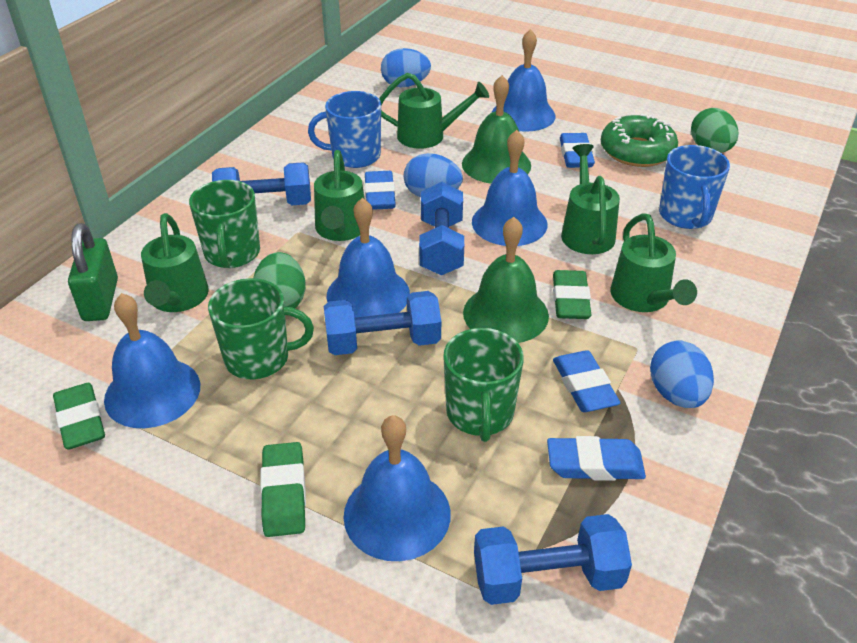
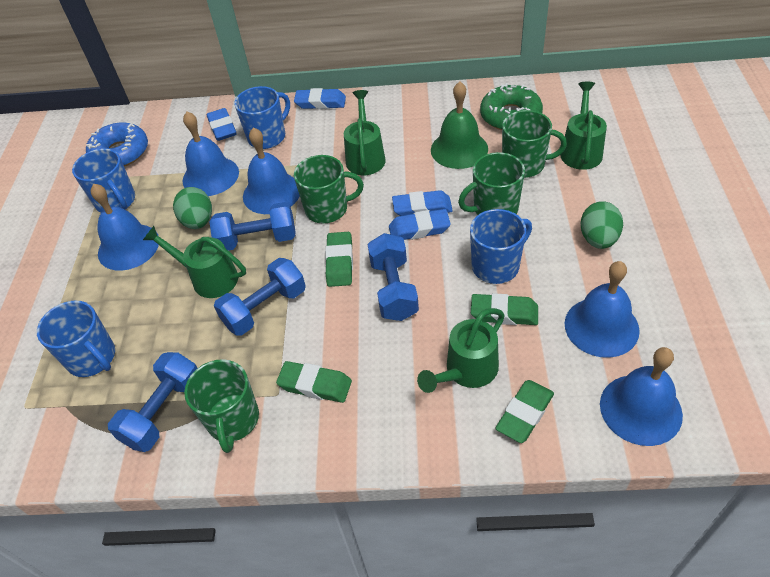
blue donut: none = 0 -> [86,122,148,167] = 1
blue egg: [381,48,431,87] [404,153,463,197] [650,340,714,408] = 3 -> none = 0
blue mug: [308,91,381,168] [659,145,730,229] = 2 -> [37,301,115,377] [72,149,135,213] [234,86,290,149] [470,209,532,284] = 4
green bell: [462,75,531,183] [463,217,549,343] = 2 -> [431,81,488,169] = 1
green eraser: [53,383,105,450] [260,442,306,537] [553,270,591,319] = 3 -> [276,361,352,403] [325,232,353,287] [471,293,538,325] [495,380,554,443] = 4
green mug: [189,180,260,268] [208,278,314,379] [443,328,524,442] = 3 -> [184,359,259,453] [294,155,364,223] [458,152,525,215] [502,110,567,178] = 4
green padlock: [68,223,118,321] = 1 -> none = 0
green watering can: [141,213,209,312] [314,150,364,241] [379,73,489,149] [561,144,620,254] [610,213,697,312] = 5 -> [143,226,246,298] [344,90,386,175] [417,308,505,393] [560,82,607,170] = 4

